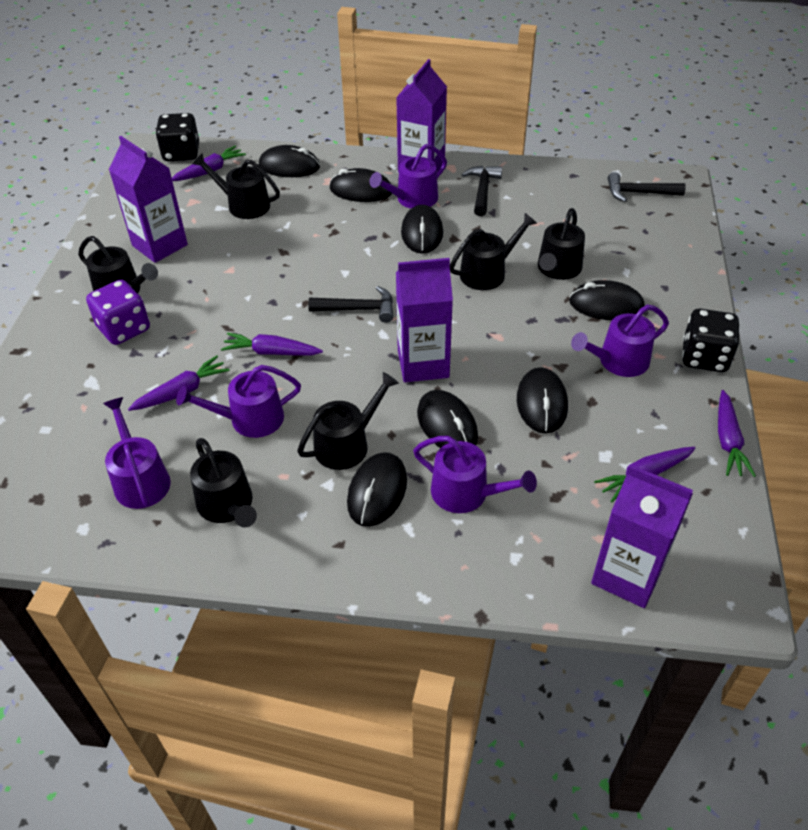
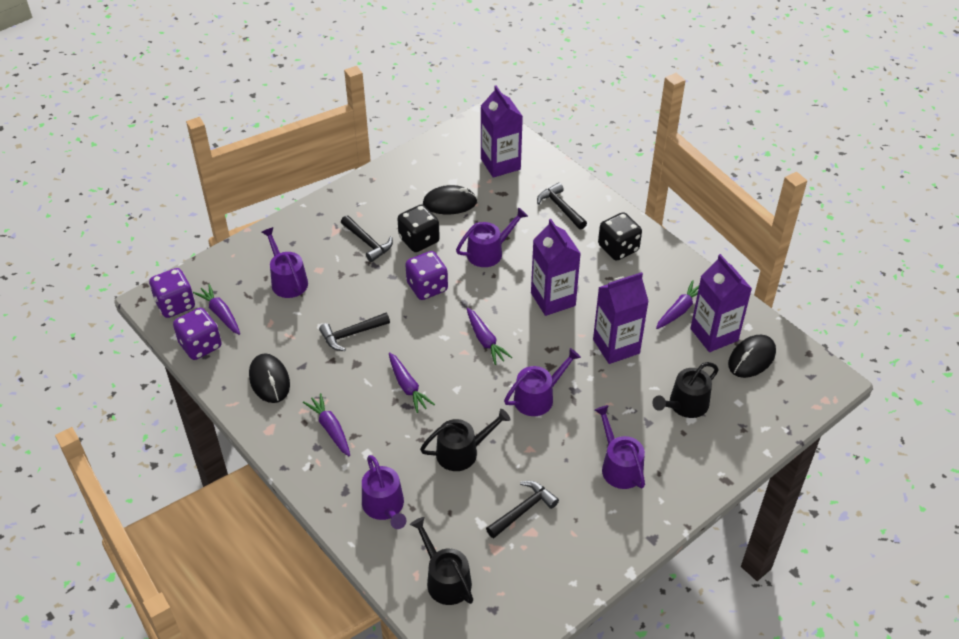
black hammer: [308,286,393,323] [461,166,502,216] [608,172,686,202] = 3 -> [319,313,390,351] [341,215,393,262] [486,481,559,538] [537,182,587,229] = 4
black mouse: [259,145,320,177] [329,168,392,202] [347,452,407,527] [401,205,443,254] [417,390,478,448] [517,367,568,434] [569,280,645,320] = 7 -> [249,354,290,403] [423,185,477,214] [728,335,776,378] = 3
black watering can: [78,236,158,293] [190,438,257,528] [193,153,280,219] [297,372,399,470] [450,213,537,290] [538,208,585,280] = 6 -> [410,517,473,605] [420,409,510,471] [652,362,718,418] = 3
purple dice: [86,279,150,345] = 1 -> [149,268,195,318] [173,308,222,360] [405,251,448,300] = 3

